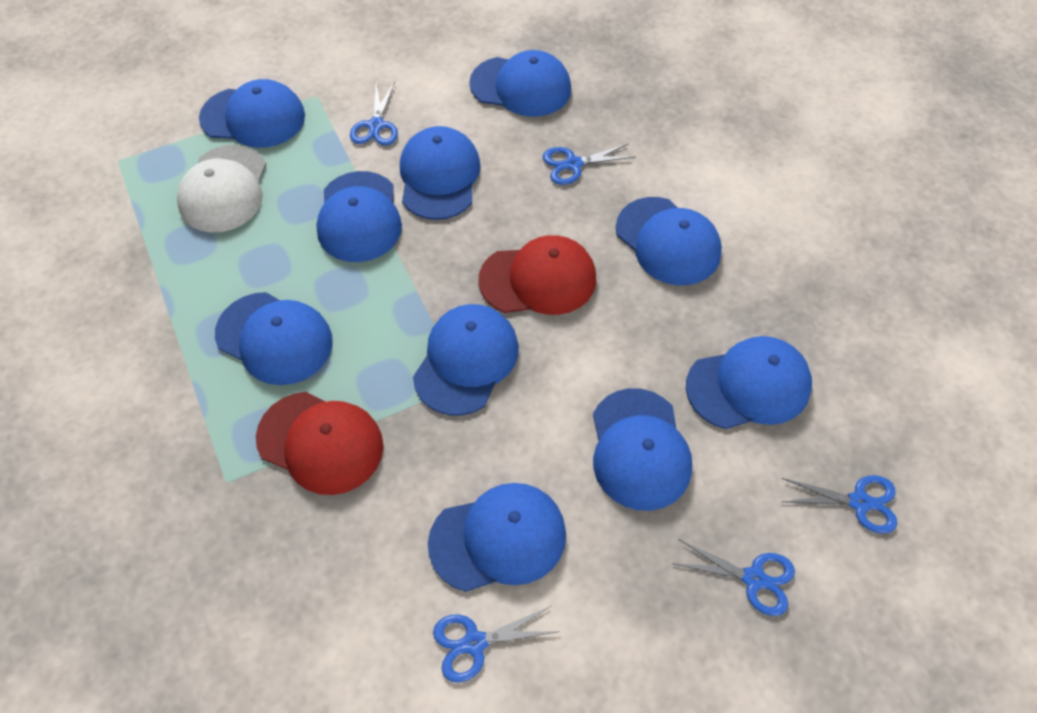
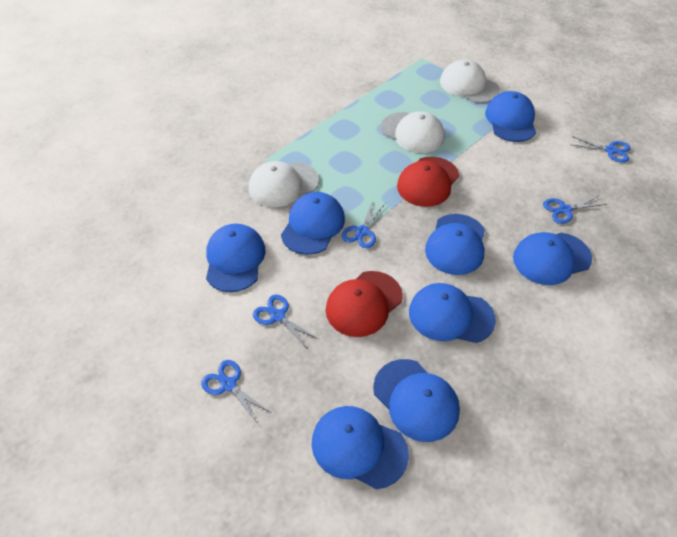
blue cap: [199,79,305,148] [215,292,333,385] [316,171,402,262] [400,126,481,220] [413,304,519,416] [428,483,566,592] [469,50,571,117] [593,388,692,511] [616,197,722,285] [686,336,812,429] = 10 -> [206,224,266,292] [281,192,345,255] [312,406,409,489] [373,359,460,442] [409,283,496,343] [425,214,485,275] [485,91,536,142] [513,232,592,285] = 8
white cap: [177,145,266,232] = 1 -> [249,161,319,207] [381,111,445,153] [440,59,500,103] = 3

